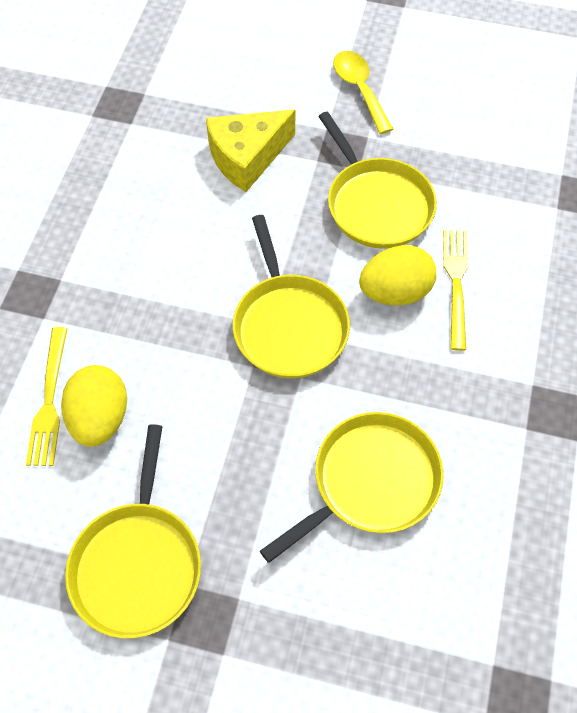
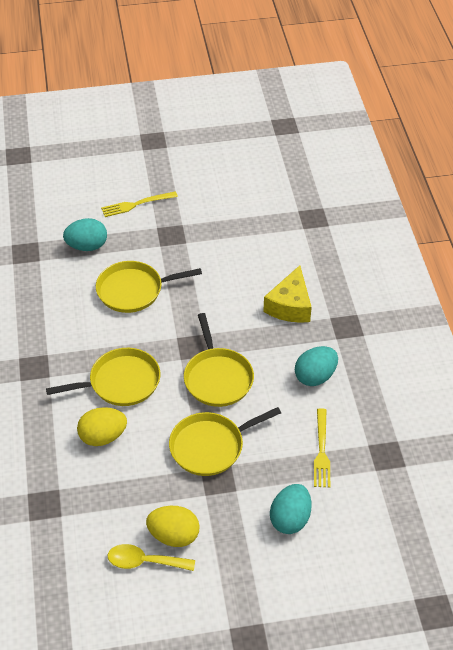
turquoise egg: none = 0 -> [63,218,107,251] [270,484,311,534] [295,346,338,386] = 3

